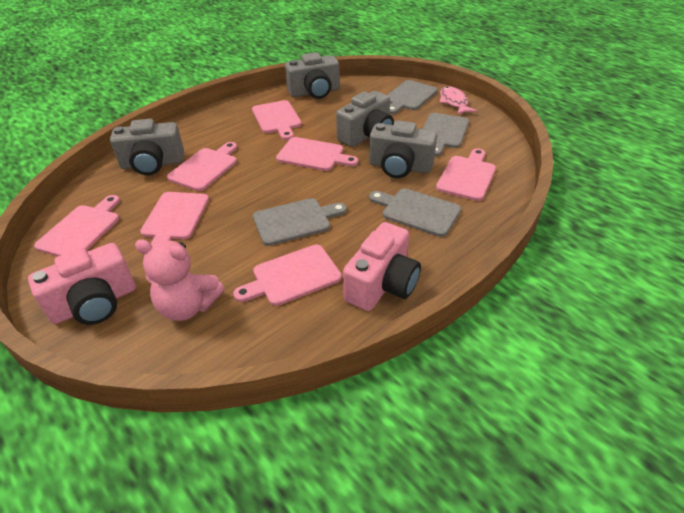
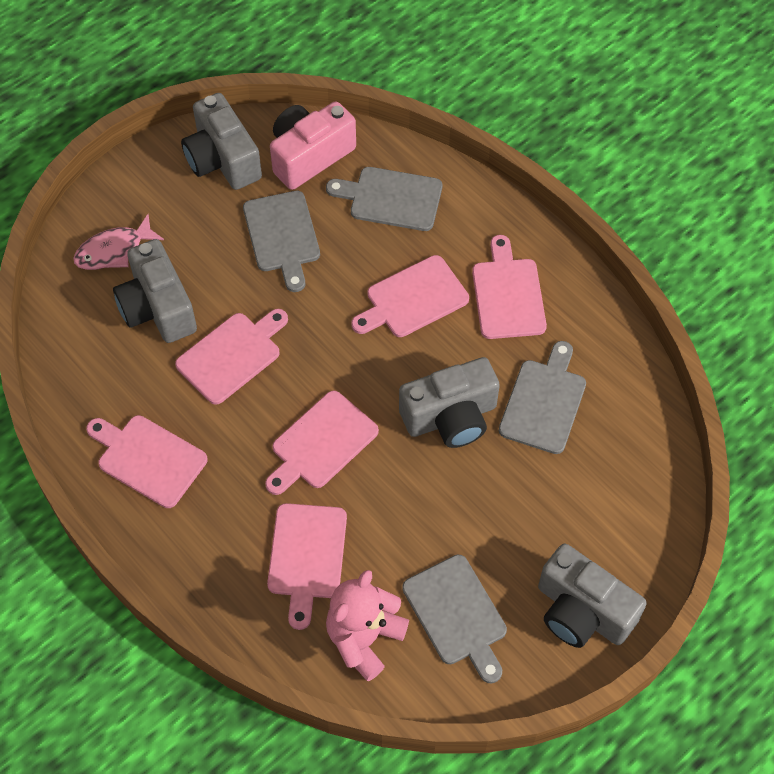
pink camera: [28,243,136,325] [343,222,421,311] = 2 -> [270,101,356,190] = 1
pink cutting board: [34,195,120,257] [140,192,209,245] [167,142,237,191] [233,245,342,306] [252,100,302,140] [276,137,358,171] [436,148,496,201] = 7 -> [86,415,208,508] [175,309,288,405] [265,391,379,495] [267,503,347,630] [351,255,469,337] [472,235,547,339] = 6

